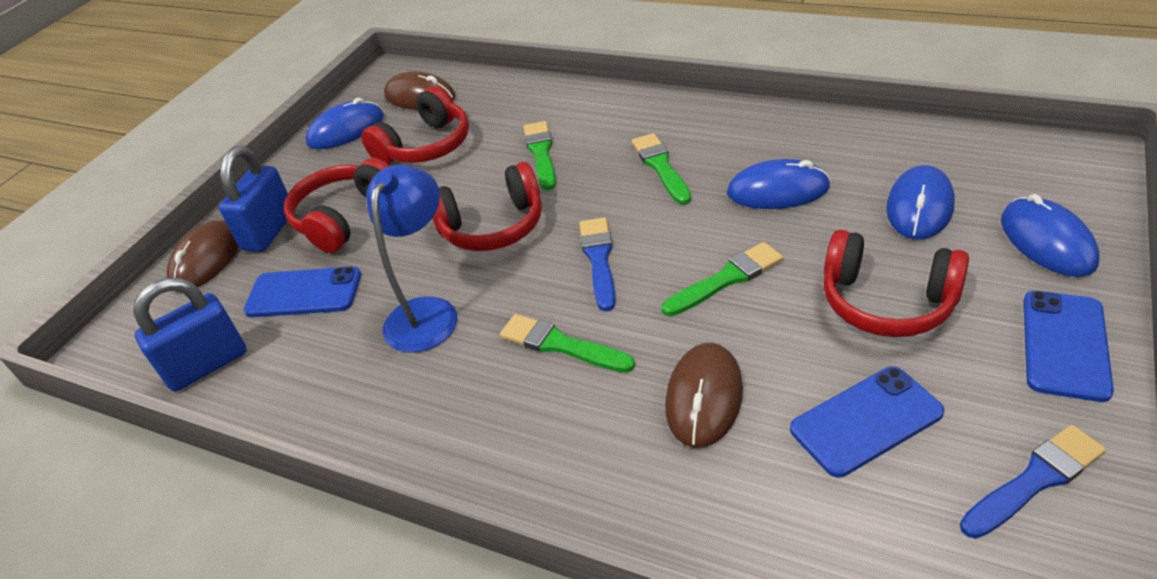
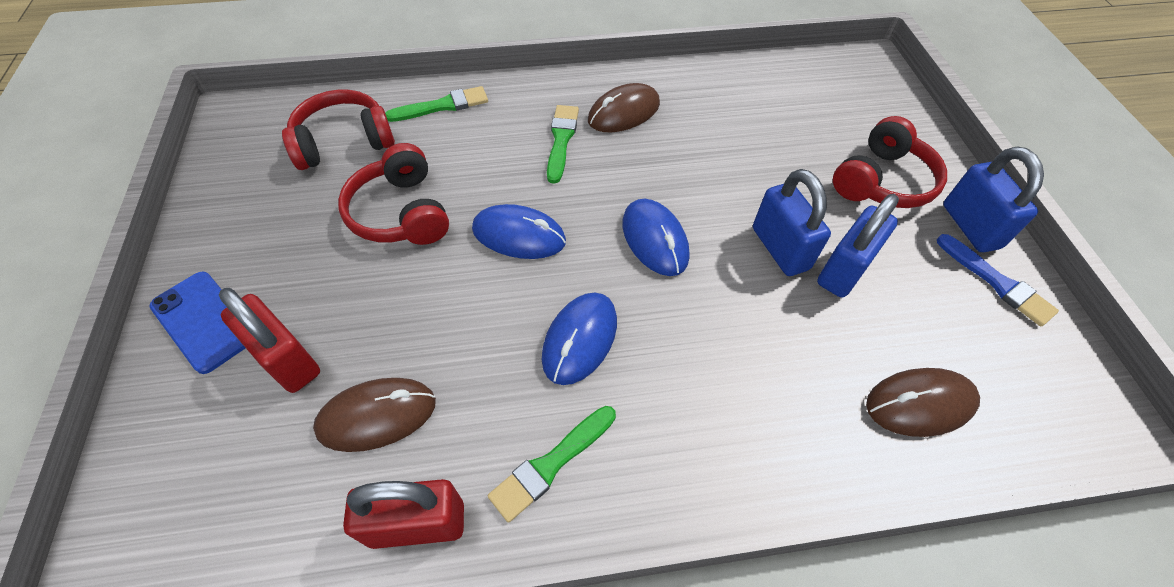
blue brush: [579,217,616,311] [960,425,1106,539] = 2 -> [937,234,1059,326] = 1
blue lamp: [366,165,457,353] = 1 -> none = 0
blue mouse: [306,98,384,149] [727,159,830,209] [886,165,955,240] [1001,194,1100,277] = 4 -> [472,204,566,259] [542,293,617,385] [623,199,689,276] = 3
blue padlock: [133,278,247,392] [219,146,288,252] = 2 -> [753,169,831,276] [817,194,899,298] [943,146,1044,252] = 3
blue phone: [244,266,361,317] [790,366,944,477] [1023,291,1114,402] = 3 -> [149,271,245,374] = 1
green brush: [500,314,635,373] [523,121,556,190] [632,133,691,205] [662,242,783,316] = 4 -> [385,86,488,122] [488,406,616,523] [547,105,579,184] = 3
red headphones: [284,158,390,253] [361,86,469,165] [432,162,542,251] [823,230,969,337] = 4 -> [282,90,395,170] [338,143,449,245] [833,116,947,208] = 3
red padlock: none = 0 -> [219,288,320,393] [343,479,464,549] = 2

